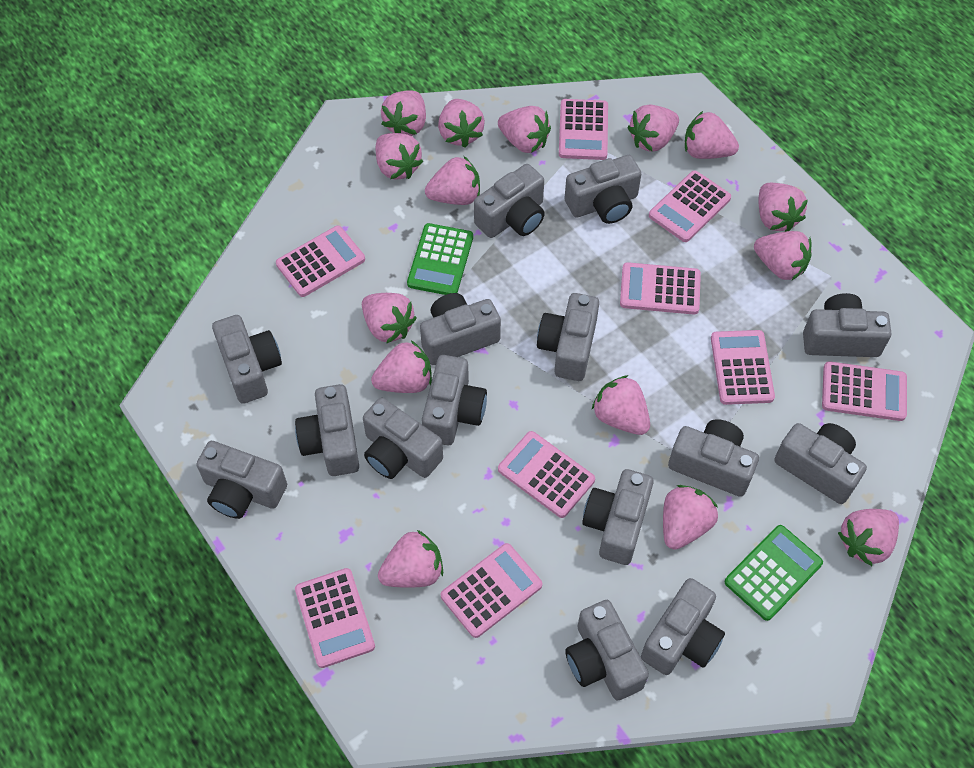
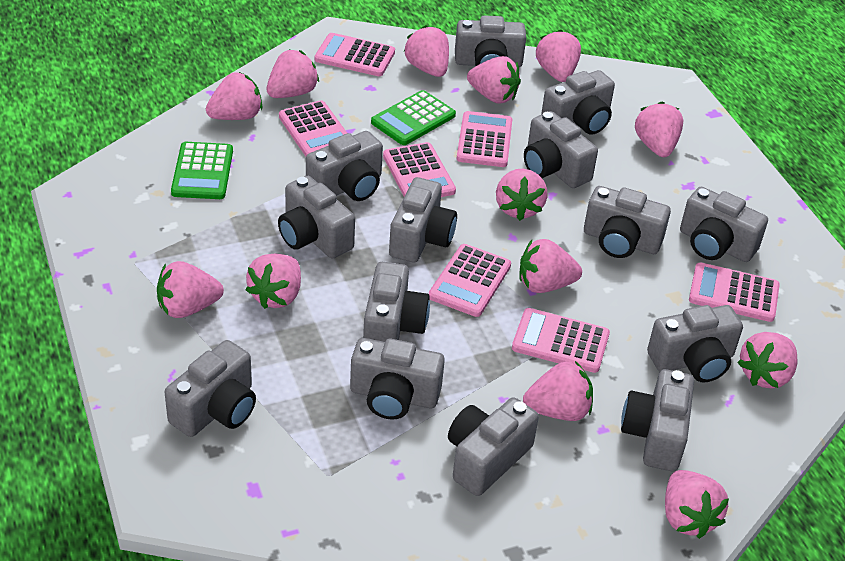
grey camera: [196,441,287,519] [212,315,282,404] [295,384,359,476] [363,398,443,479] [420,293,501,365] [422,355,487,445] [474,164,545,238] [537,293,599,381] [565,155,641,224] [565,600,649,701] [582,469,654,565] [641,578,725,675] [668,419,759,497] [774,423,867,504] [803,293,891,357] = 15 -> [165,340,256,437] [278,176,355,259] [306,131,383,201] [350,338,445,420] [363,262,430,342] [389,177,457,263] [448,397,539,496] [455,15,526,67] [524,111,598,188] [541,70,615,135] [584,186,671,258] [621,369,694,471] [647,305,743,382] [680,187,768,262] = 14
pink calculator: [276,226,365,297] [295,568,375,668] [441,543,542,638] [498,431,595,518] [559,99,608,160] [620,262,701,315] [649,170,731,242] [711,330,775,405] [822,361,907,421] = 9 -> [279,100,347,157] [315,33,395,76] [383,142,456,197] [429,244,511,317] [457,111,512,167] [512,308,610,373] [689,263,780,322] = 7
pink strawberry: [362,293,417,344] [371,340,432,393] [376,133,423,180] [378,530,443,588] [381,90,426,136] [425,156,480,205] [438,99,485,147] [498,106,551,153] [592,375,650,435] [627,105,679,152] [663,485,718,550] [685,110,739,159] [754,231,812,280] [759,183,808,232] [838,509,899,566] = 15 -> [157,261,224,318] [206,72,262,120] [246,254,301,309] [267,50,319,98] [404,25,449,77] [467,56,521,104] [496,169,548,221] [519,239,582,293] [523,361,593,421] [536,29,581,82] [635,101,683,157] [665,470,729,539] [737,332,797,388] = 13

